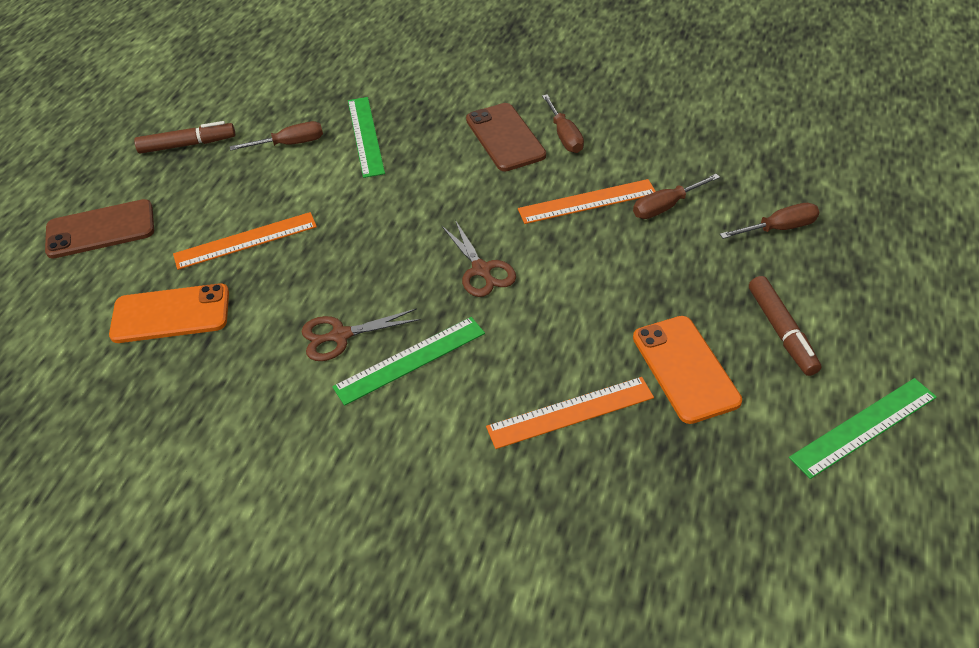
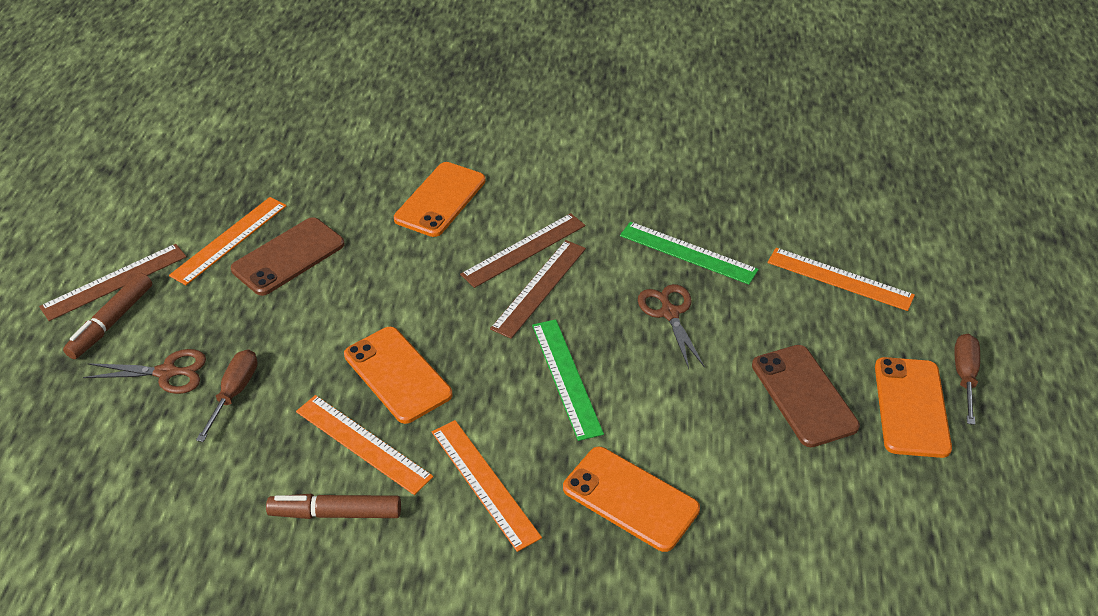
brown ruler: none = 0 -> [39,244,187,321] [460,213,585,288] [490,240,586,339] = 3
brown screwdriver: [230,121,323,151] [542,94,584,153] [633,174,720,219] [720,203,819,239] = 4 -> [196,349,258,442] [954,334,980,425] = 2
green ruler: [332,317,485,406] [348,97,385,178] [789,378,937,479] = 3 -> [532,319,604,441] [620,222,759,285] = 2
orange phone: [109,283,229,343] [633,316,742,424] = 2 -> [344,327,452,424] [394,162,486,237] [563,447,700,552] [875,357,952,458] = 4
orange ruler: [173,212,317,270] [486,377,654,449] [518,179,656,224] = 3 -> [169,197,287,285] [296,395,433,495] [432,420,542,552] [768,248,915,311] = 4

